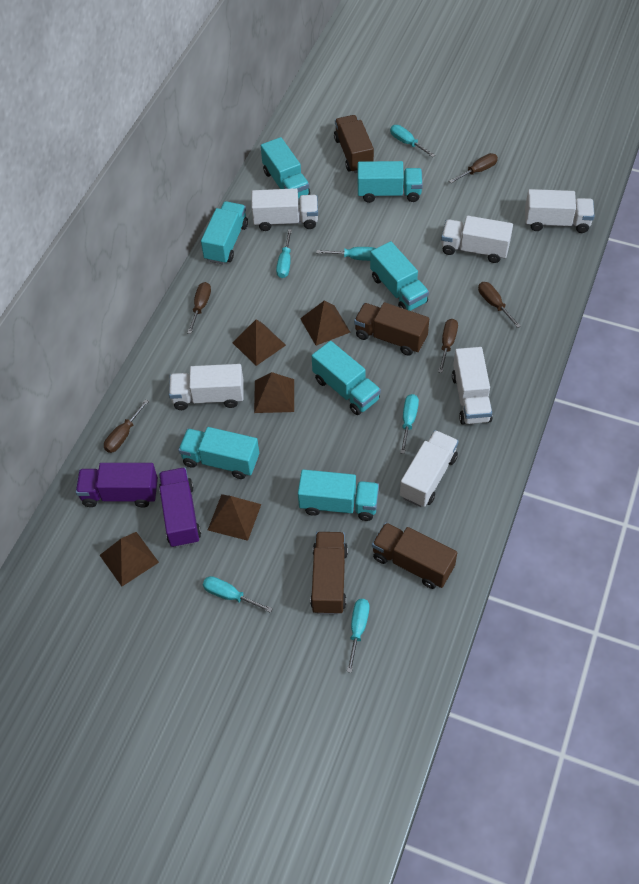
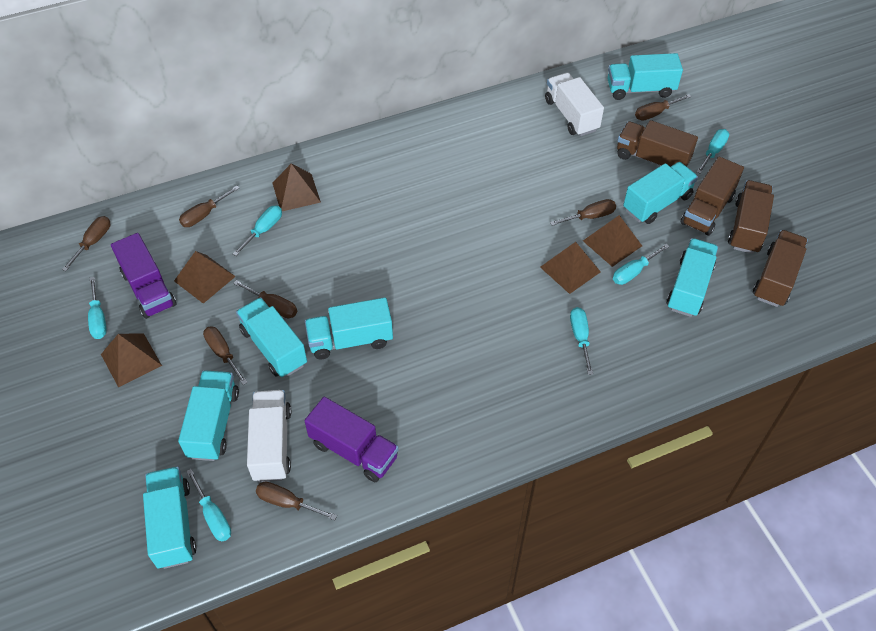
brown screwdriver: [104,399,149,453] [187,282,211,334] [438,319,458,373] [449,153,498,183] [478,282,521,328] = 5 -> [62,216,111,271] [179,186,239,227] [203,326,248,385] [233,280,297,318] [256,481,337,520] [550,199,616,226] [635,94,692,120] = 7
white truck: [169,364,244,410] [251,188,318,231] [400,430,459,507] [441,216,513,263] [452,347,493,425] [525,189,594,233] = 6 -> [247,390,291,482] [545,73,604,136] = 2

